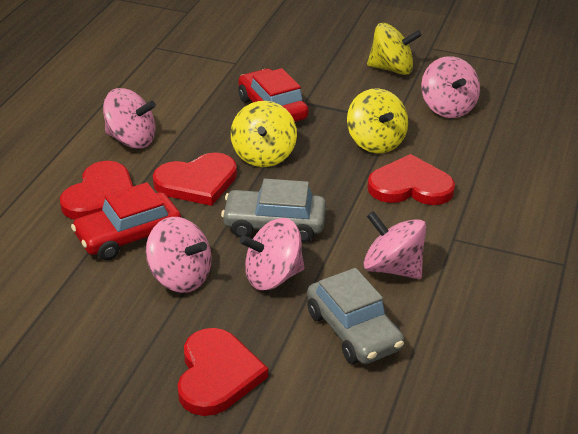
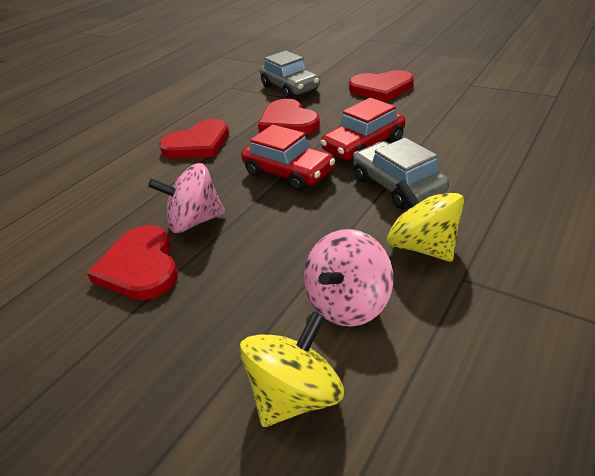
pink spinning top: [103,88,156,149] [146,217,212,293] [239,218,305,290] [364,211,426,279] [421,56,480,118] = 5 -> [148,163,225,233] [304,229,393,327] = 2
yellow spinning top: [231,101,297,167] [347,88,408,153] [367,23,422,75] = 3 -> [240,311,344,427] [387,180,464,262] = 2

